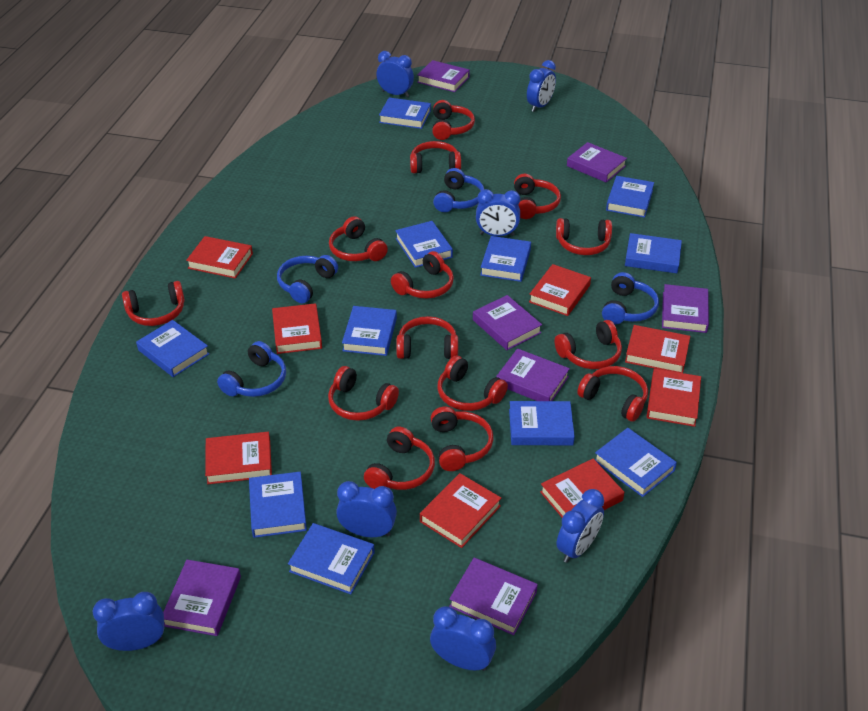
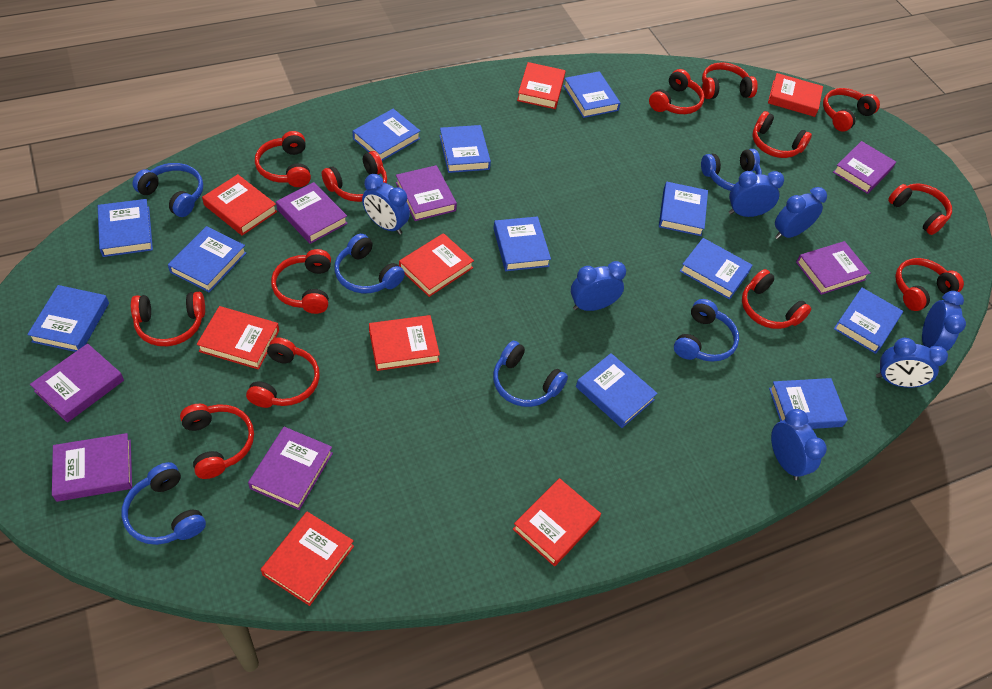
blue book: [136,320,209,377] [249,472,307,538] [288,523,375,594] [342,306,397,356] [379,97,431,129] [395,221,453,268] [480,236,531,282] [509,401,575,445] [595,428,677,497] [606,176,654,218] [625,233,682,273] = 11 -> [27,285,109,352] [98,199,153,257] [168,226,246,292] [353,109,420,161] [440,125,491,173] [493,216,551,271] [563,71,620,118] [576,353,658,428] [659,182,708,236] [680,238,753,300] [769,378,848,429] [834,288,903,354] = 12
blue headphones: [217,341,286,397] [277,255,338,303] [433,168,484,212] [602,272,659,325] = 4 -> [121,462,206,545] [133,163,203,217] [334,233,405,294] [493,341,568,407] [674,299,739,362] [701,149,762,191] = 6
red headphones: [122,281,185,326] [328,366,399,421] [329,216,388,261] [364,427,435,490] [391,251,454,299] [396,316,458,359] [410,141,461,173] [431,407,494,471] [432,100,475,140] [438,356,508,411] [514,174,561,219] [554,320,622,369] [556,218,612,255] [577,366,648,422] = 14 -> [131,292,205,346] [180,404,254,479] [246,338,320,408] [255,131,311,187] [271,249,331,314] [322,151,387,202] [649,69,704,114] [702,62,758,99] [742,269,811,329] [752,111,812,158] [823,88,880,131] [888,183,952,235] [895,258,964,311] = 13

